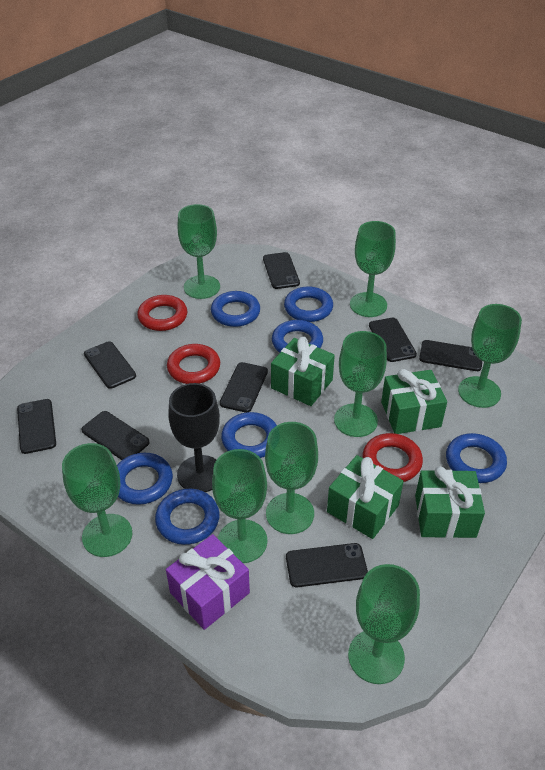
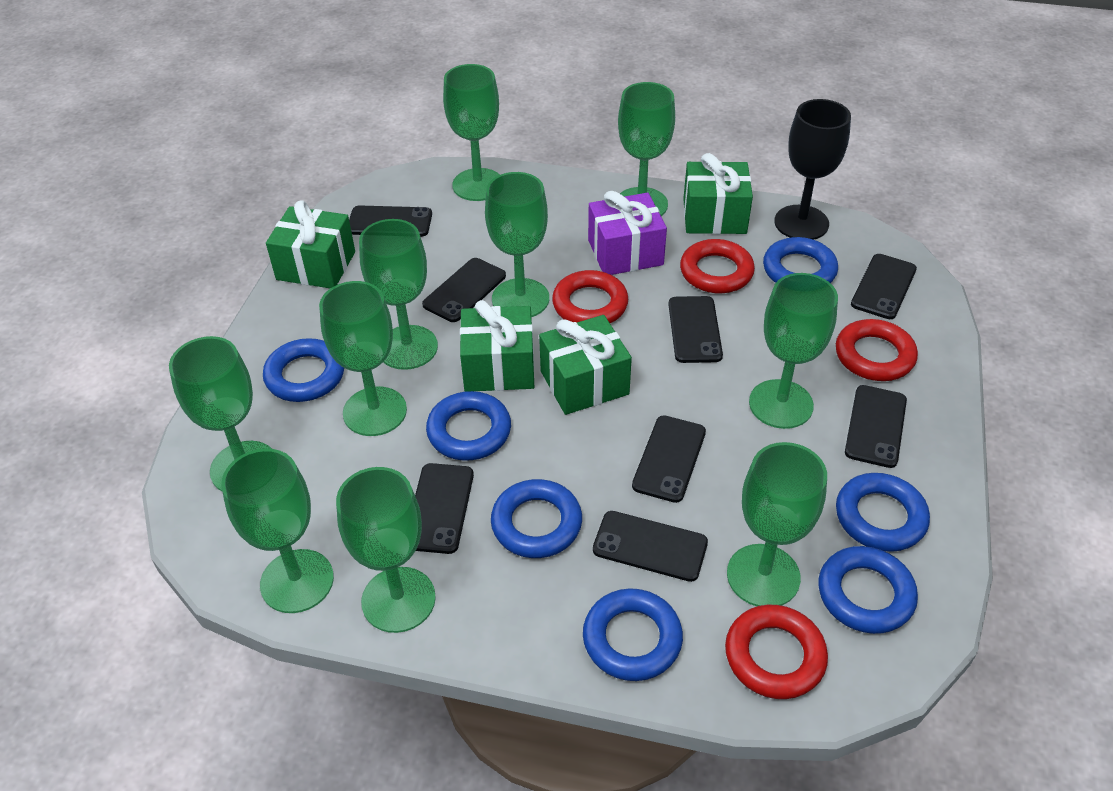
green goblet: [62,443,132,557] [177,204,220,299] [212,449,267,563] [265,422,318,534] [334,331,387,437] [348,564,420,684] [350,221,396,317] [458,304,522,408] = 8 -> [169,336,272,491] [221,448,334,613] [319,281,407,436] [336,467,436,633] [359,219,438,370] [443,64,500,201] [485,172,549,317] [618,82,675,216] [727,442,827,606] [749,273,838,429] = 10
red ring: [137,295,187,331] [167,344,220,384] [362,433,423,482] = 3 -> [552,270,628,323] [680,239,755,293] [725,605,828,699] [836,319,918,381] = 4

